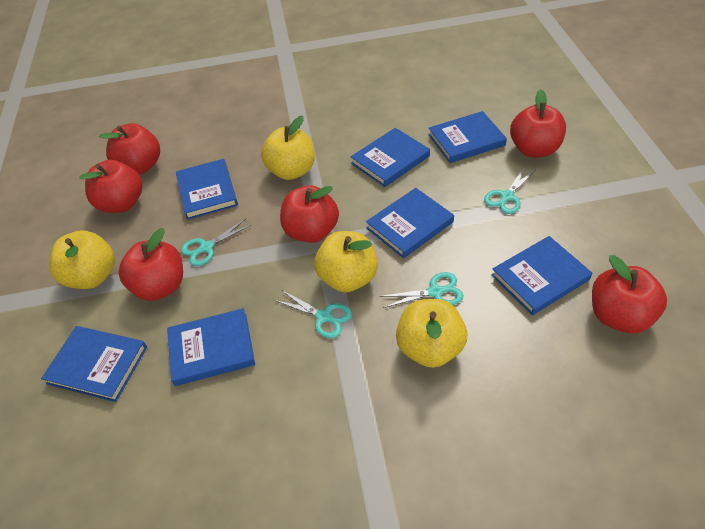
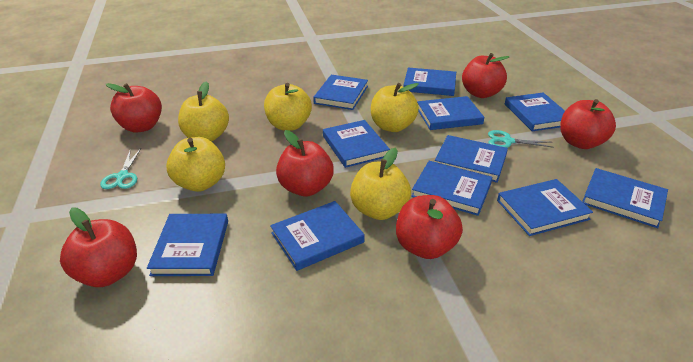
blue book: [41,326,147,402] [167,308,255,386] [176,159,238,220] [351,128,430,187] [366,188,454,258] [428,111,507,163] [491,236,592,315] = 7 -> [147,214,228,276] [270,201,365,271] [313,75,368,110] [323,120,390,168] [403,68,456,96] [411,161,493,216] [417,96,484,130] [435,135,508,183] [497,179,593,236] [505,93,565,131] [582,168,668,228] = 11
turquoise scissors: [181,219,252,266] [274,290,352,338] [380,272,463,308] [484,167,535,214] = 4 -> [100,149,141,189] [488,130,554,148] = 2
yellow apple: [49,230,115,289] [261,116,315,180] [314,231,378,292] [396,299,467,368] = 4 -> [166,137,225,192] [178,82,229,141] [264,83,312,131] [350,148,411,220] [371,83,419,132] = 5

